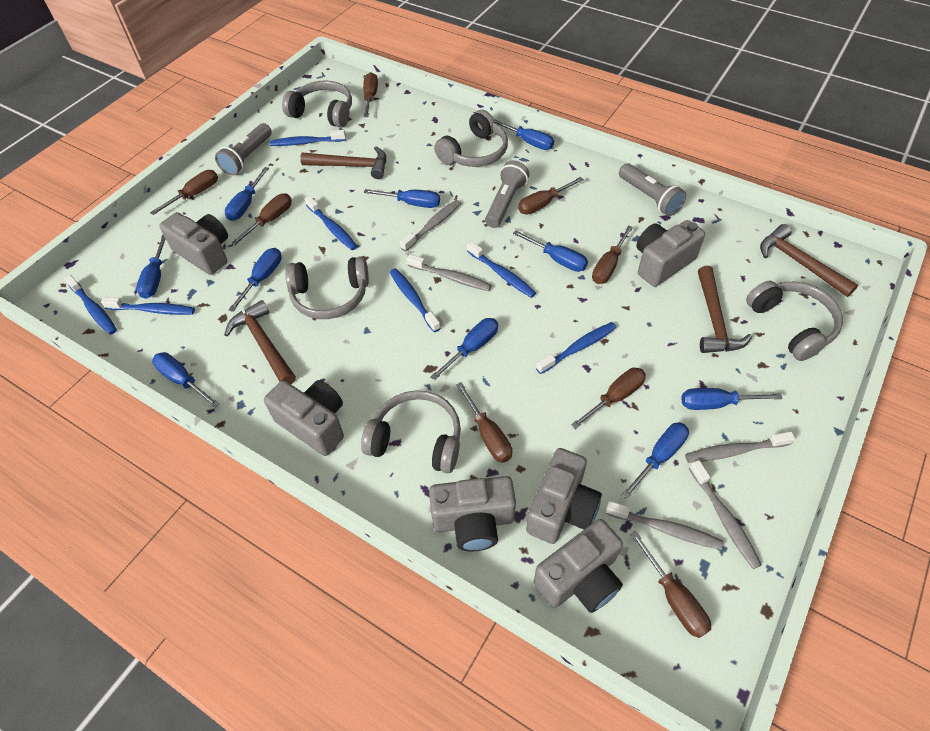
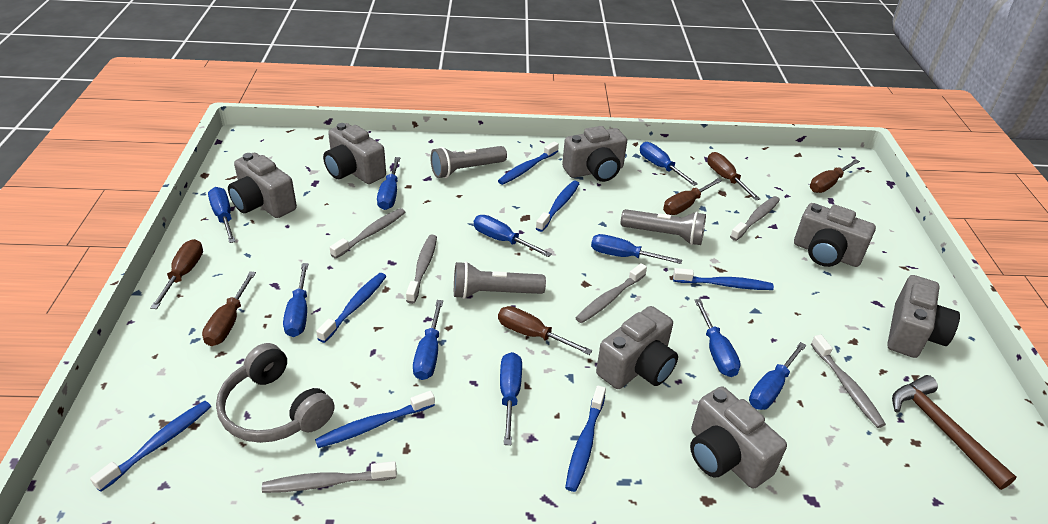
brown hammer: [224,300,296,384] [300,146,386,179] [698,266,752,353] [760,224,858,297] = 4 -> [892,375,1016,490] = 1
brown screwdriver: [150,170,218,215] [231,193,292,245] [363,72,378,117] [456,382,512,463] [518,177,584,215] [571,368,646,429] [592,225,633,284] [630,531,711,638] = 8 -> [150,239,203,309] [202,271,256,346] [498,306,593,355] [663,178,722,215] [707,152,760,200] [810,159,860,193] = 6
grey camera: [159,212,228,275] [264,380,344,456] [429,476,516,551] [526,448,602,544] [534,519,623,613] [636,220,705,287] = 6 -> [228,153,297,218] [323,123,386,184] [562,126,627,182] [596,306,678,389] [690,386,787,489] [794,203,876,267] [887,275,960,358] = 7
grey headphones: [282,80,352,128] [285,256,369,319] [361,390,461,473] [434,110,508,167] [746,281,843,361] = 5 -> [216,343,334,443] = 1
grey toothbrush: [400,200,461,252] [407,254,492,291] [606,501,723,550] [685,432,795,463] [689,460,762,569] = 5 -> [262,461,397,493] [330,208,405,259] [406,235,437,304] [576,263,647,323] [730,196,780,241] [811,335,886,428] = 6

